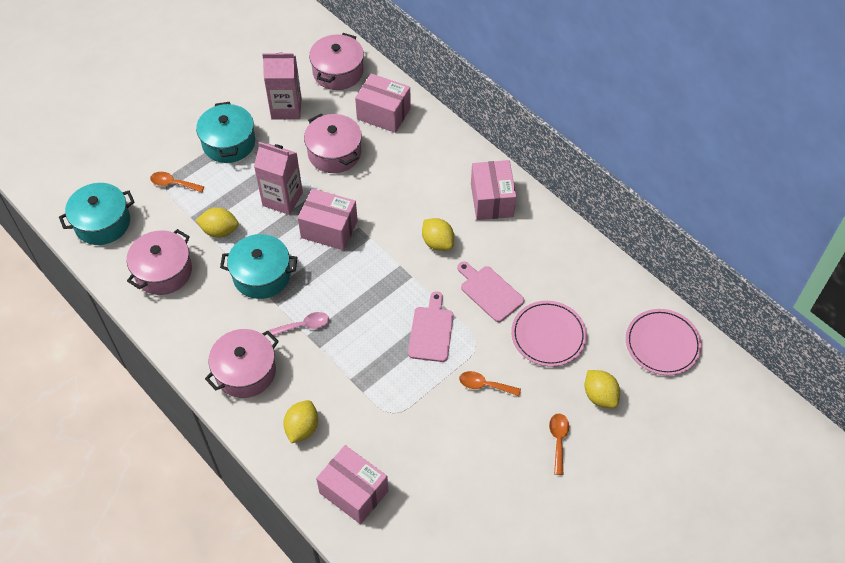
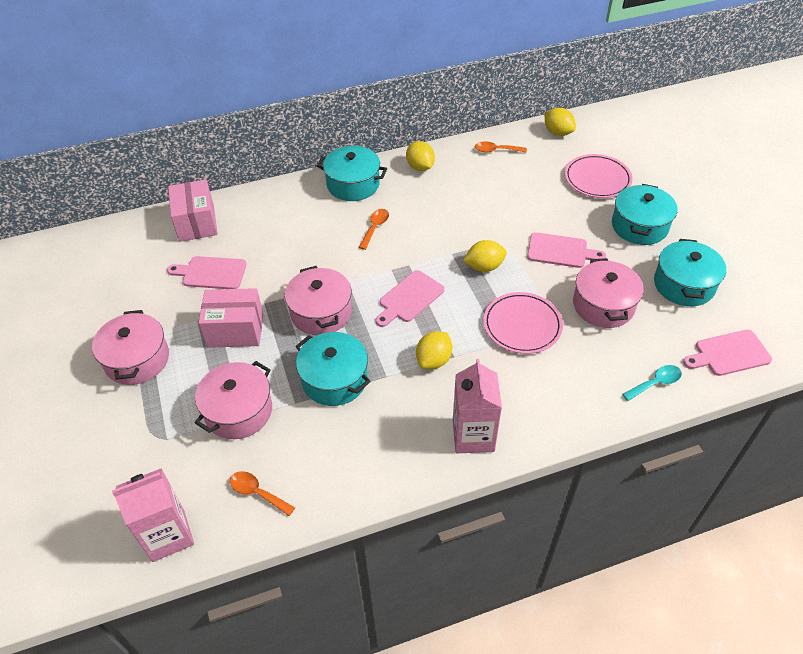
pink box: [298,189,358,250] [316,445,388,524] [355,73,411,133] [471,160,516,220] = 4 -> [168,180,218,242] [198,288,263,348] = 2
pink cutting board: [408,291,454,362] [457,262,524,322] = 2 -> [167,256,247,289] [375,270,445,327] [527,232,606,268] [683,330,772,376] = 4
pink spoon: [269,312,329,336] = 1 -> none = 0
turquoise pot: [59,183,135,245] [196,102,255,163] [220,234,298,299] = 3 -> [296,332,371,406] [317,146,387,201] [612,184,677,245] [654,239,726,306] = 4
turquoise spoon: none = 0 -> [622,365,682,401] = 1

